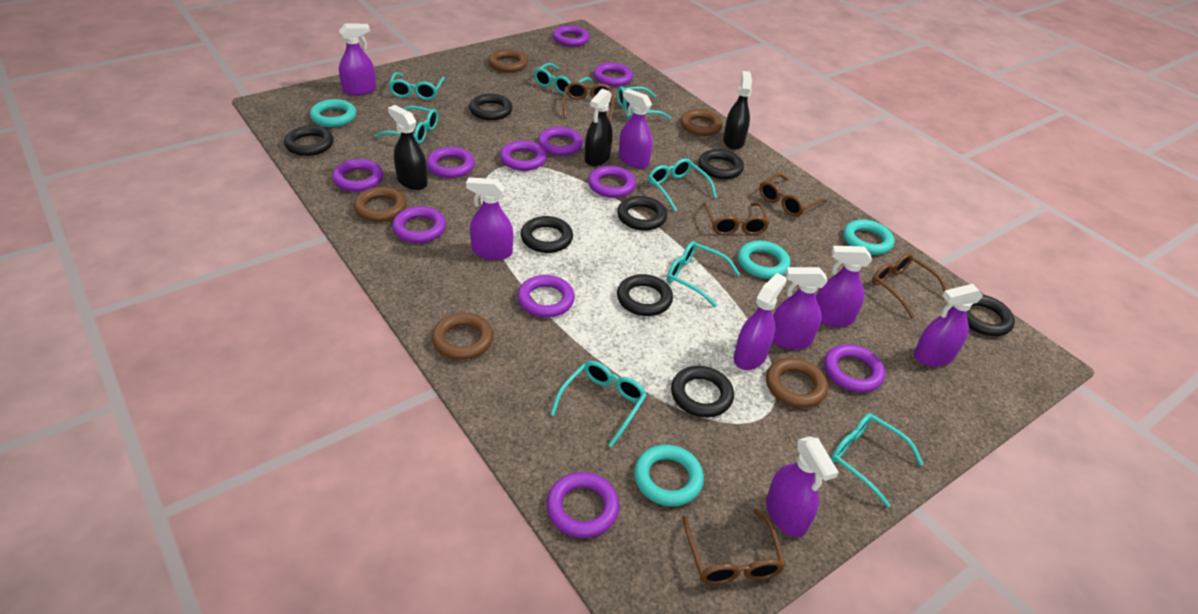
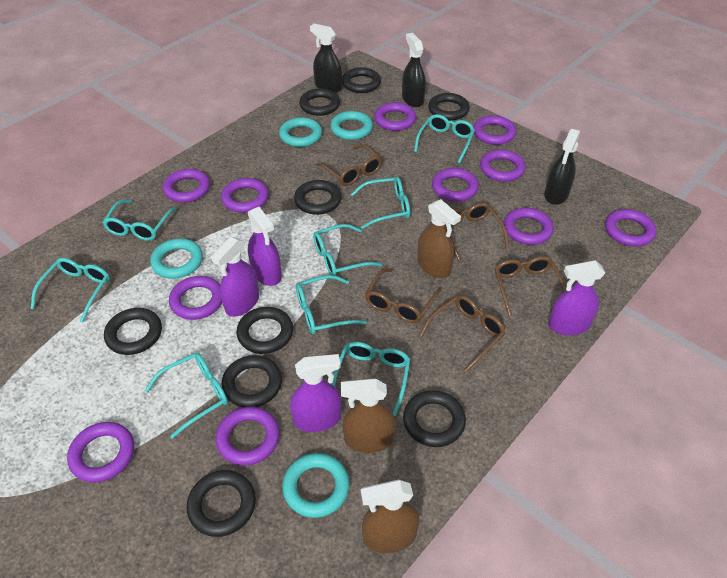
black ring: [284,126,334,156] [469,94,513,120] [521,216,573,253] [617,196,667,231] [617,274,673,316] [671,366,734,417] [698,149,744,179] [966,295,1015,336] = 8 -> [104,308,162,355] [187,470,256,537] [222,355,282,407] [236,307,293,354] [294,180,342,215] [299,88,340,116] [342,67,381,93] [403,390,466,447] [428,93,470,121] = 9
brown ring: [354,187,407,222] [432,313,493,360] [488,49,528,73] [680,109,723,136] [766,358,828,408] = 5 -> none = 0
brown spray bottle: none = 0 -> [341,379,396,453] [361,479,420,553] [417,199,461,278] = 3
purple spray bottle: [339,23,376,96] [466,177,513,260] [619,89,652,169] [733,273,787,370] [766,436,839,537] [773,267,828,349] [816,246,872,327] [914,284,983,366] = 8 -> [211,237,259,317] [248,207,282,286] [290,354,341,432] [548,260,605,335] = 4

